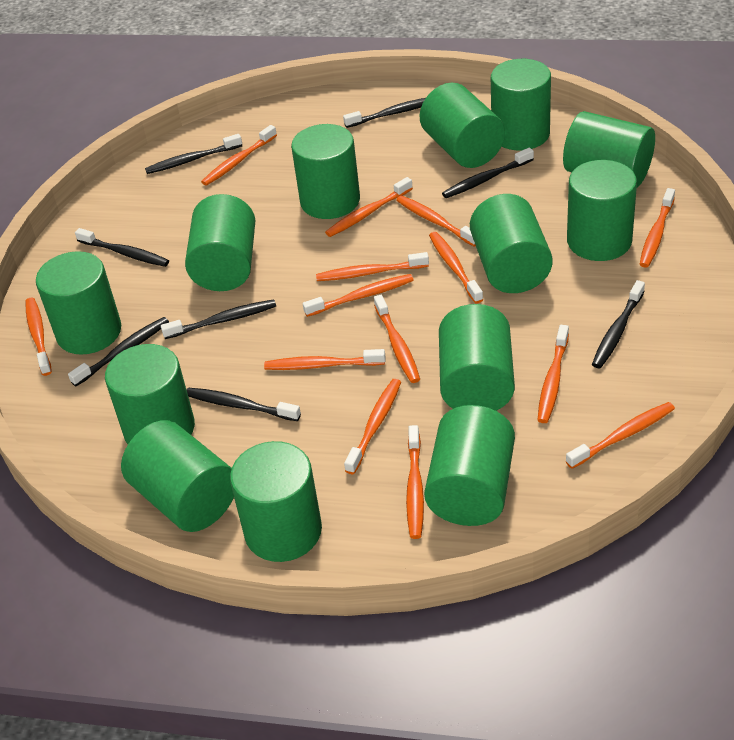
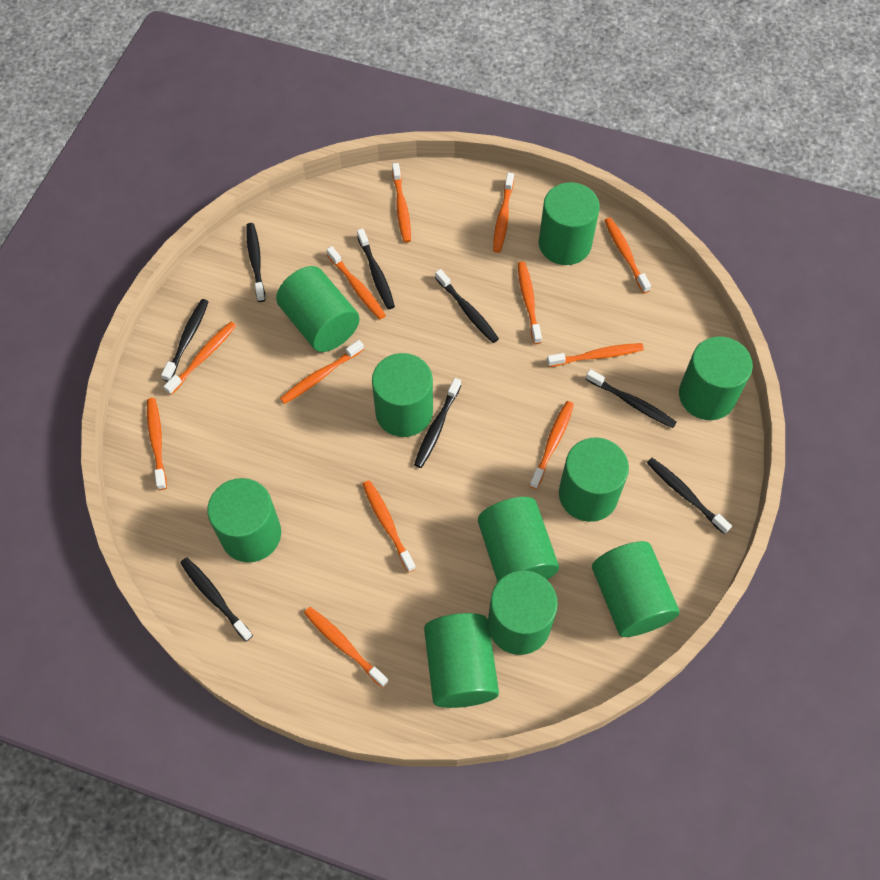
green cylinder: [36,251,121,355] [105,344,195,444] [121,420,234,532] [185,194,255,291] [230,441,322,562] [291,124,360,219] [420,83,505,168] [424,405,515,526] [439,304,515,411] [470,194,553,293] [491,59,551,150] [563,111,655,187] [567,160,637,261] = 13 -> [207,478,281,562] [276,266,360,352] [372,353,433,437] [424,613,499,708] [478,497,559,582] [488,570,558,655] [539,182,600,265] [559,437,629,522] [592,541,679,637] [679,336,753,420] = 10
orange toothbrush: [25,298,52,376] [201,125,277,186] [264,349,385,370] [303,274,413,317] [316,252,429,281] [325,177,413,237] [344,379,401,474] [374,295,420,383] [396,195,476,247] [406,425,424,539] [429,232,483,303] [538,325,569,423] [566,402,675,469] [640,188,675,268] = 14 -> [147,398,167,490] [164,322,236,395] [280,340,364,404] [304,607,389,688] [327,246,386,319] [362,480,416,573] [392,163,411,243] [493,172,514,253] [518,261,542,344] [529,401,574,489] [547,343,644,367] [604,217,651,293] = 12

